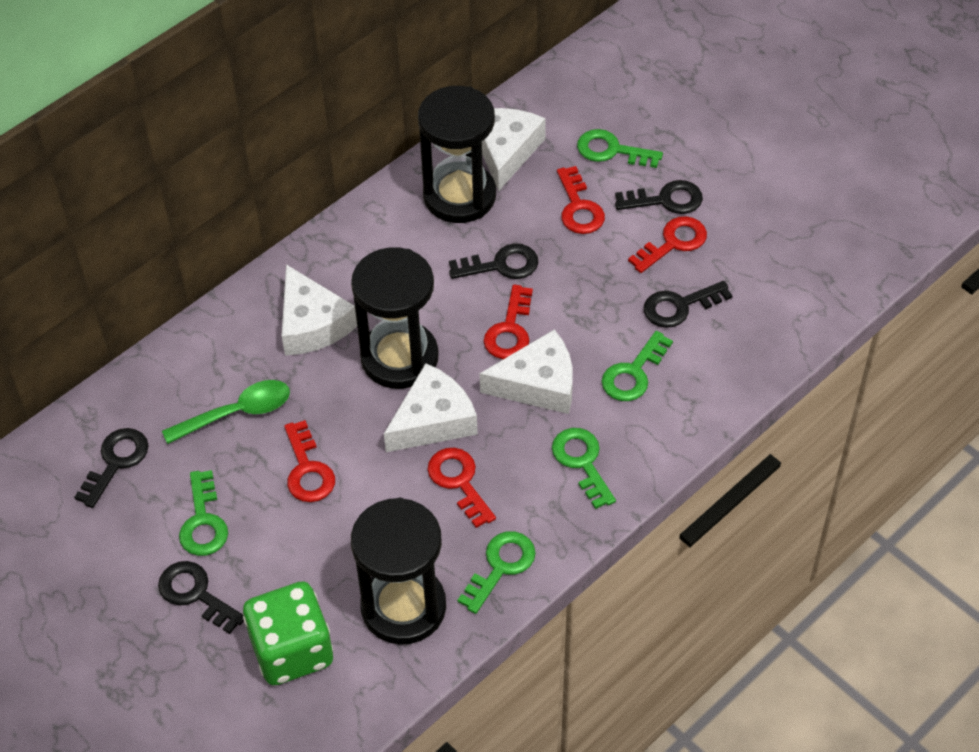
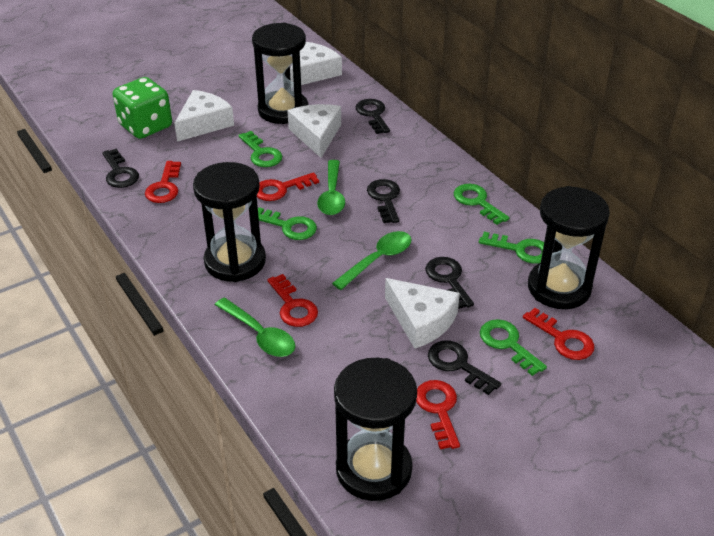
black hourglass: [351,247,439,389] [351,498,446,645] [418,86,496,223] = 3 -> [193,162,266,282] [252,22,308,124] [334,358,417,501] [528,186,610,309] = 4
green spoon: [162,380,290,444] = 1 -> [215,298,295,357] [317,160,345,215] [332,231,412,290] = 3

